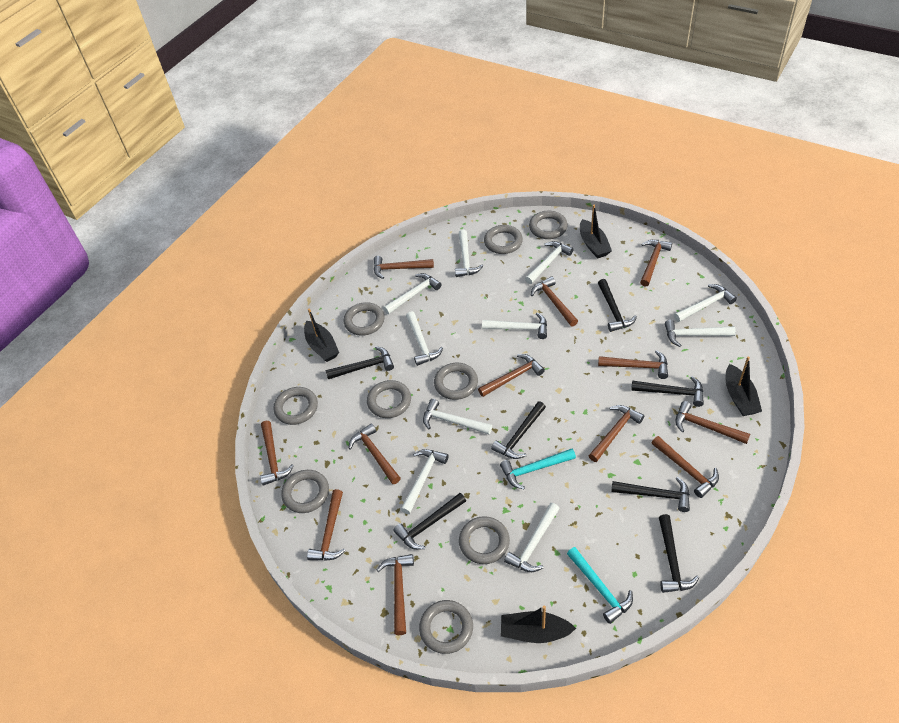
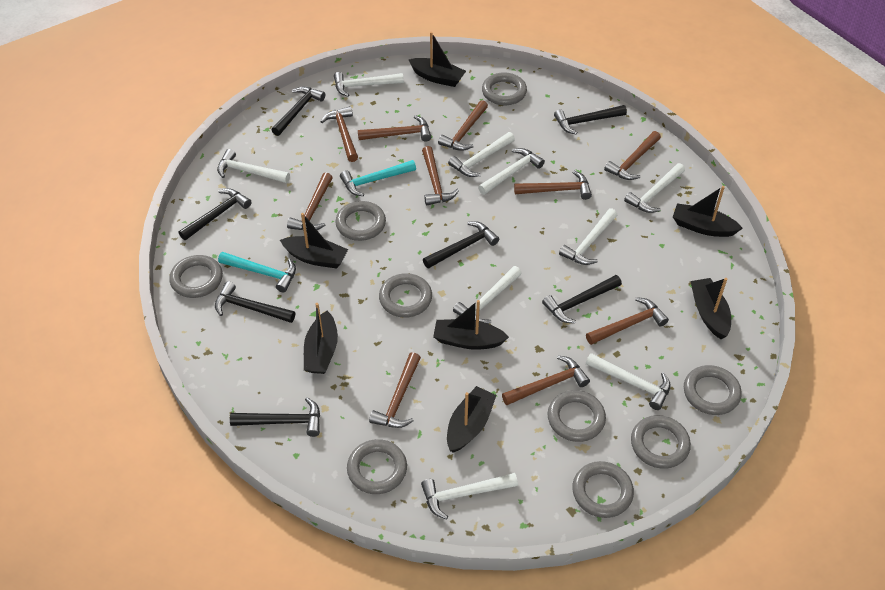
black boat: [304,308,339,362] [501,606,576,643] [580,205,612,259] [726,357,762,416] = 4 -> [280,213,348,269] [304,303,338,374] [409,32,466,87] [433,300,509,350] [447,386,496,453] [673,186,743,237] [690,278,731,339] = 7
brown hammer: [260,421,294,486] [307,489,345,561] [348,423,401,484] [374,256,434,279] [377,554,414,635] [478,354,545,397] [531,276,578,326] [588,405,644,462] [598,350,668,379] [640,240,672,287] [652,436,719,498] [675,401,750,444] = 12 -> [287,172,333,231] [320,106,358,162] [358,115,431,142] [369,352,421,428] [422,146,459,205] [438,100,488,151] [502,356,590,405] [514,171,592,200] [586,297,669,345] [604,131,661,180] = 10
white hammer: [383,273,442,314] [400,449,449,514] [406,311,443,366] [423,399,492,434] [455,230,483,277] [482,313,547,339] [504,503,560,572] [525,241,574,284] [665,320,736,347] [674,284,737,322] = 10 -> [217,149,290,183] [334,72,404,97] [421,473,518,520] [448,132,515,177] [453,266,522,324] [478,148,545,195] [559,208,617,265] [586,353,670,410] [624,163,685,213] = 9

